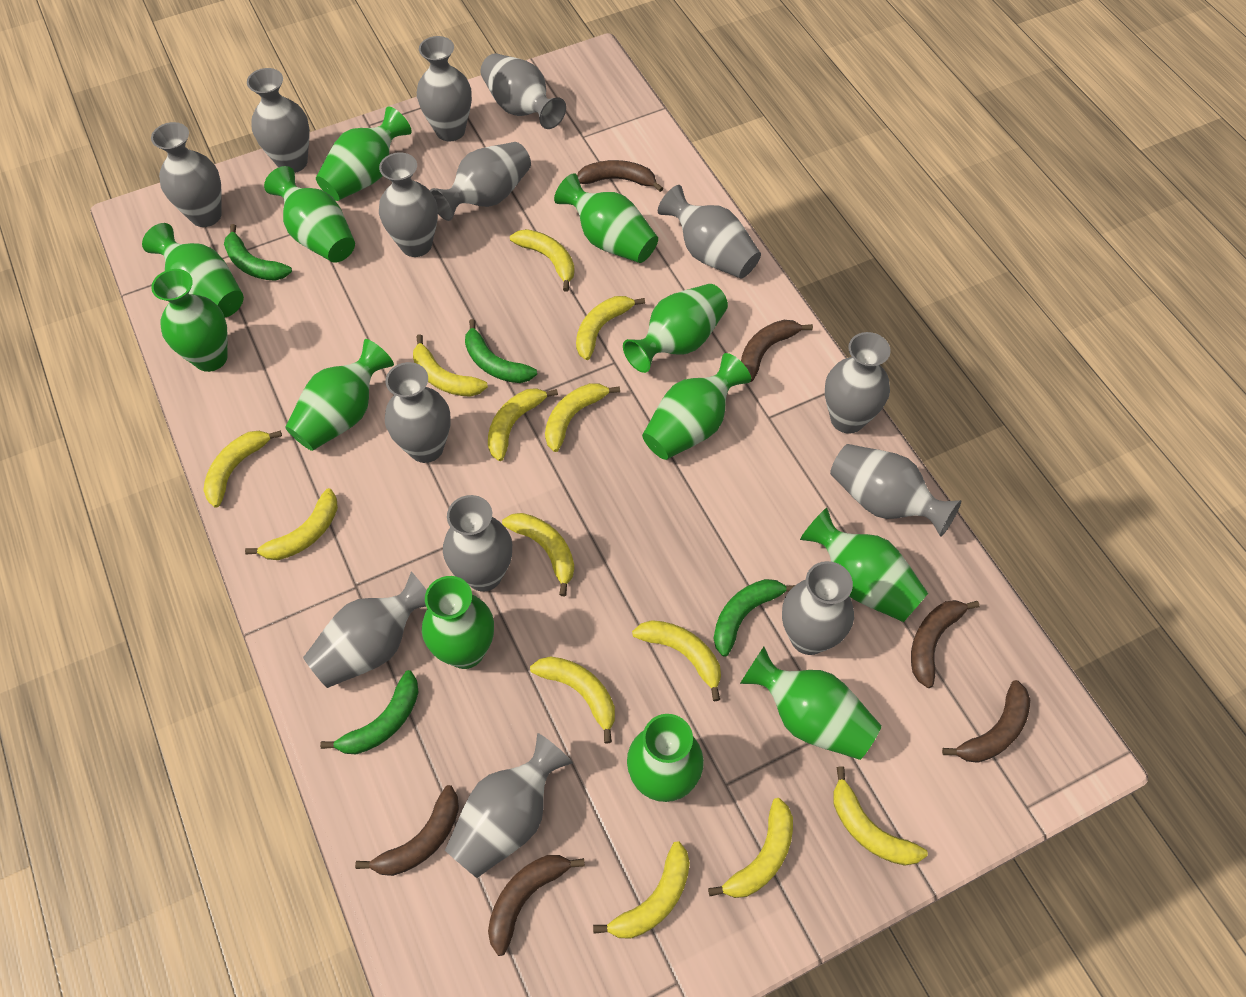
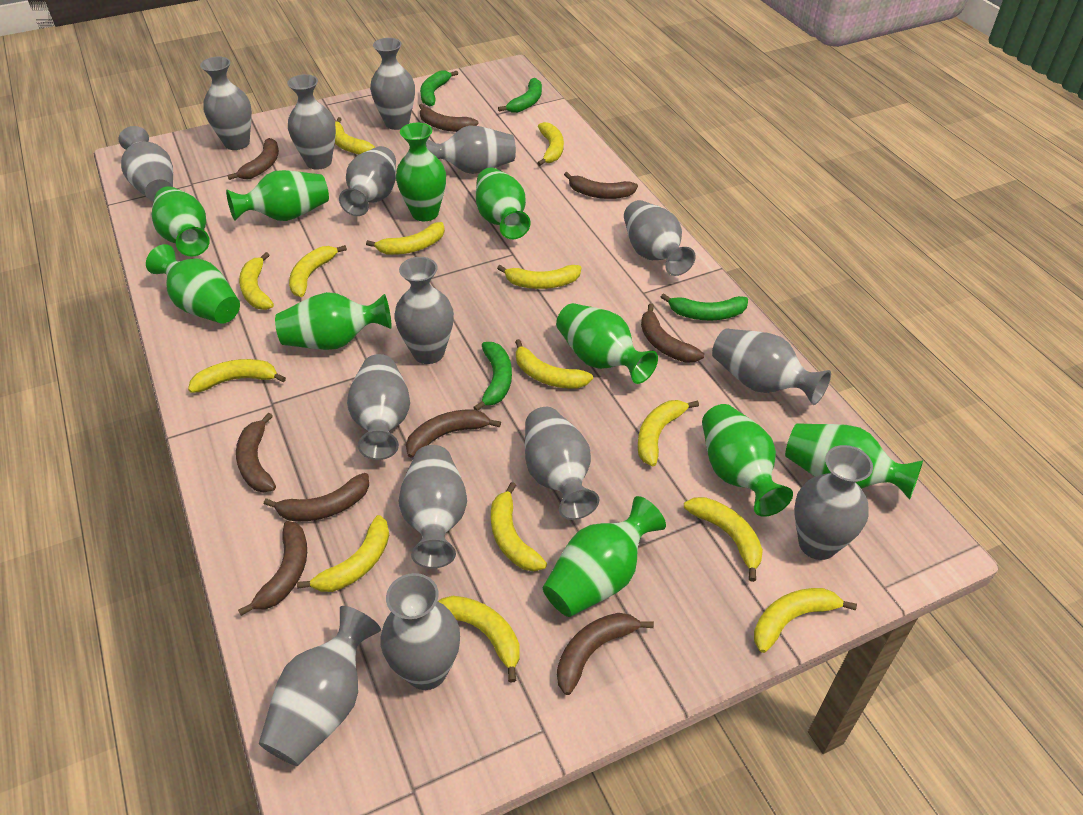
brown banana: [355,785,459,876] [488,855,585,956] [577,160,663,192] [741,320,813,382] [911,600,980,688] [942,680,1030,763] = 6 -> [227,138,279,180] [236,412,276,493] [238,521,307,616] [264,473,369,521] [406,410,501,457] [419,104,479,132] [557,613,654,695] [564,172,638,199] [641,304,704,363] = 9
green vase: [142,223,244,317] [151,269,228,372] [264,166,355,263] [285,339,394,451] [316,106,412,201] [422,576,494,669] [554,173,658,263] [623,284,728,373] [627,714,704,802] [642,353,751,460] [740,647,882,760] [800,508,928,622] = 12 -> [146,244,240,324] [152,186,210,257] [226,170,329,221] [275,292,392,350] [396,123,446,221] [476,168,530,239] [543,496,666,617] [556,303,658,384] [702,404,793,517] [785,423,923,500] = 10
grey vase: [151,122,222,227] [247,68,310,173] [303,572,427,688] [379,152,438,257] [385,362,451,463] [417,36,472,142] [430,142,531,221] [443,495,512,591] [445,733,573,878] [481,53,566,129] [658,185,761,278] [782,561,854,655] [825,332,891,434] [830,444,961,537] = 14 -> [118,126,173,201] [200,56,252,150] [259,606,381,766] [287,74,336,170] [339,146,396,216] [347,354,410,460] [370,38,415,130] [380,573,460,690] [394,257,454,364] [398,445,467,568] [426,125,516,174] [525,407,599,520] [624,200,696,276] [712,328,831,405] [794,445,873,560] = 15
yellow banana: [203,431,282,507] [245,488,338,560] [413,334,488,397] [488,388,558,461] [502,513,575,596] [510,229,575,292] [530,656,615,744] [545,383,620,452] [576,296,645,360] [593,841,690,939] [632,620,721,701] [708,798,793,898] [833,766,928,866] = 13 -> [188,359,286,393] [239,252,274,310] [289,245,347,297] [297,515,389,592] [335,117,375,154] [366,222,445,255] [438,596,520,683] [491,482,547,571] [497,265,581,289] [515,339,593,389] [537,122,564,166] [638,400,699,466] [684,497,763,582] [754,588,857,653] = 14

